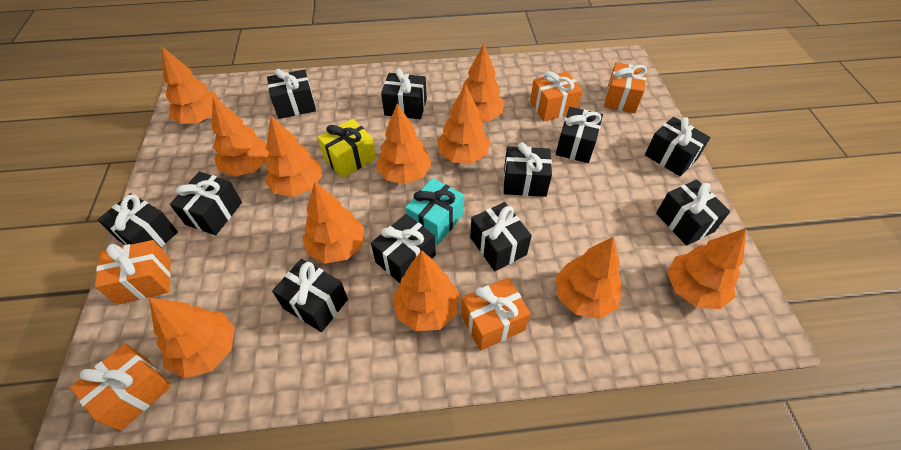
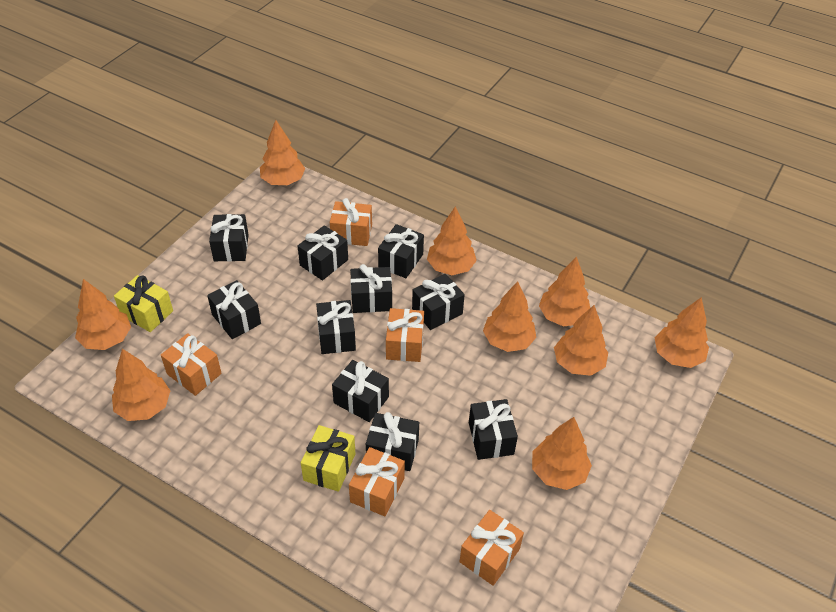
black gift: [97,193,178,248] [170,172,242,235] [267,69,316,119] [272,259,348,332] [371,214,436,283] [381,69,427,119] [470,202,532,271] [503,142,552,197] [556,107,603,163] [645,117,711,176] [656,180,730,246] = 11 -> [207,280,261,339] [209,214,249,262] [298,225,348,281] [316,300,356,354] [332,360,389,422] [350,264,392,313] [366,412,419,471] [378,224,424,278] [412,274,465,330] [469,399,518,460] = 10
orange tree: [149,298,235,379] [162,47,221,124] [212,96,269,177] [265,116,322,197] [302,182,364,264] [376,104,432,184] [392,250,459,331] [437,84,490,164] [462,44,504,121] [555,237,622,319] [667,228,746,309] = 11 -> [75,279,131,350] [112,349,170,421] [260,120,305,185] [427,206,477,275] [483,281,536,352] [532,417,592,490] [539,257,590,327] [554,305,608,376] [655,297,709,368] = 9
turquoise gift: [405,178,464,245] = 1 -> none = 0
yellow gift: [318,119,376,178] = 1 -> [114,275,173,332] [301,425,355,492] = 2

